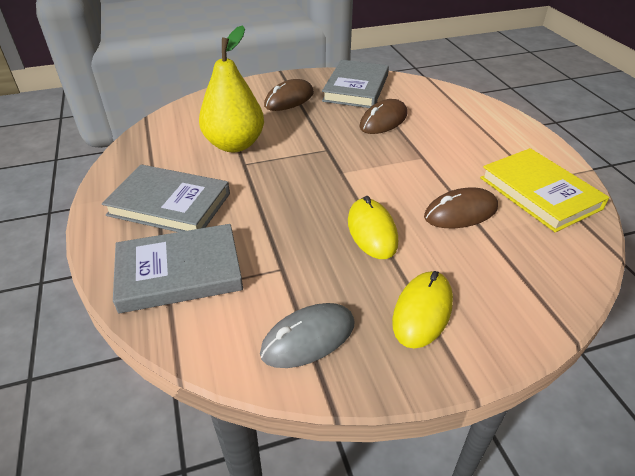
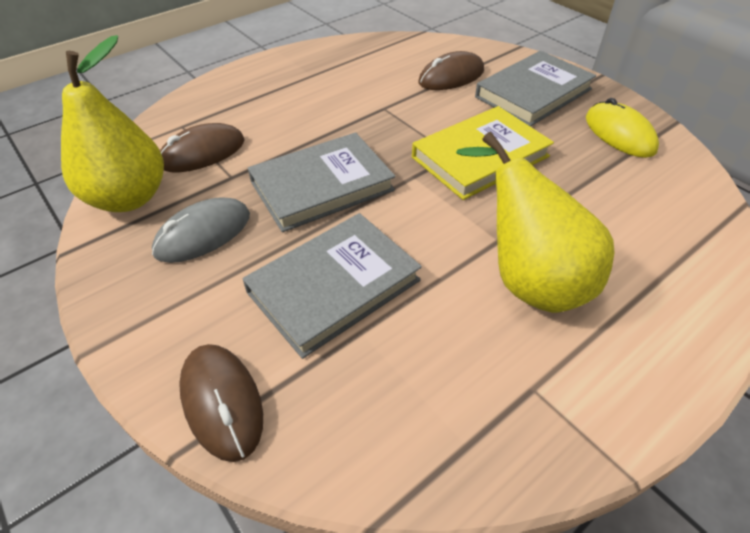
yellow mouse: [348,196,398,259] [392,271,453,349] = 2 -> [586,98,659,158] = 1
yellow pear: [199,25,264,152] = 1 -> [61,35,164,212] [456,132,614,313] = 2

